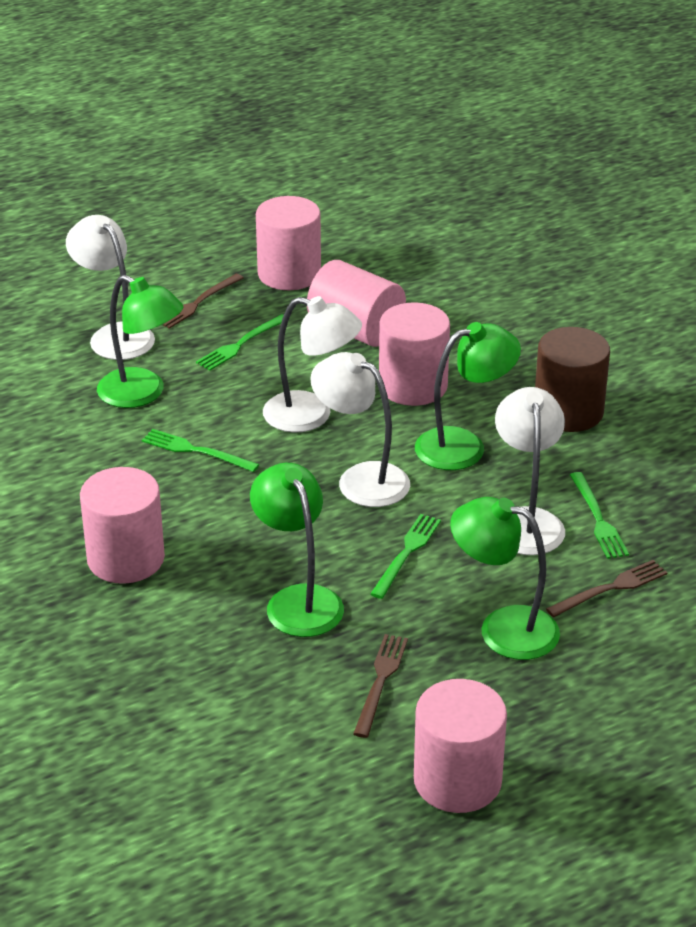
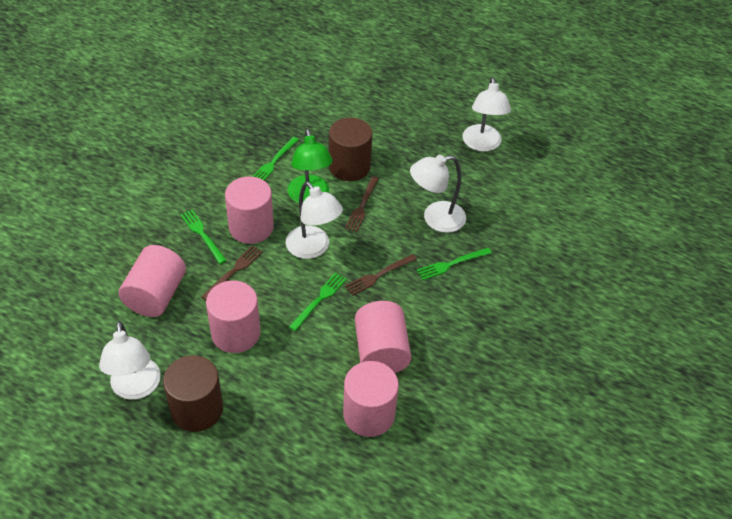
brown cylinder: [535,327,610,432] = 1 -> [163,355,223,432] [329,117,372,181] = 2
green lamp: [97,275,184,408] [250,463,344,637] [415,322,521,470] [450,497,560,660] = 4 -> [288,129,333,203] = 1

